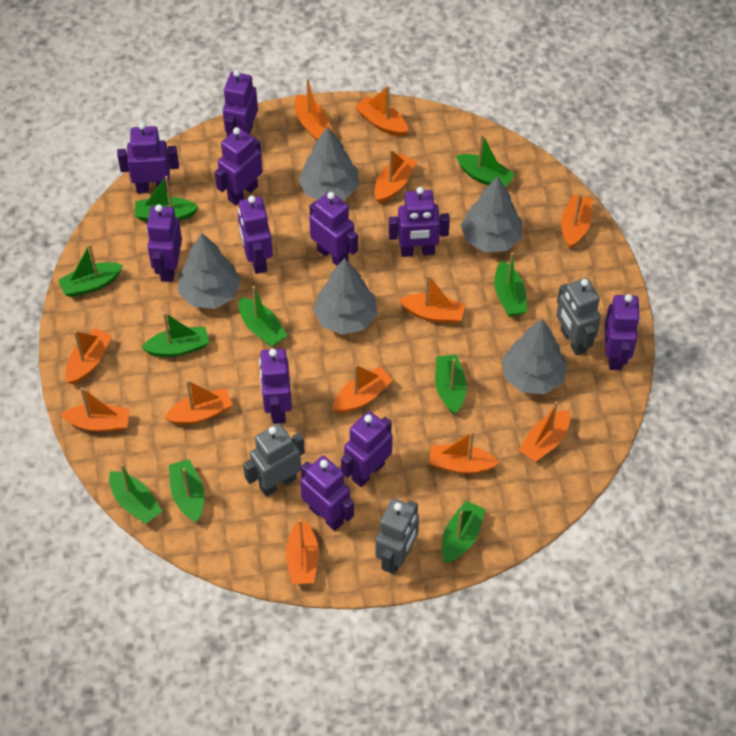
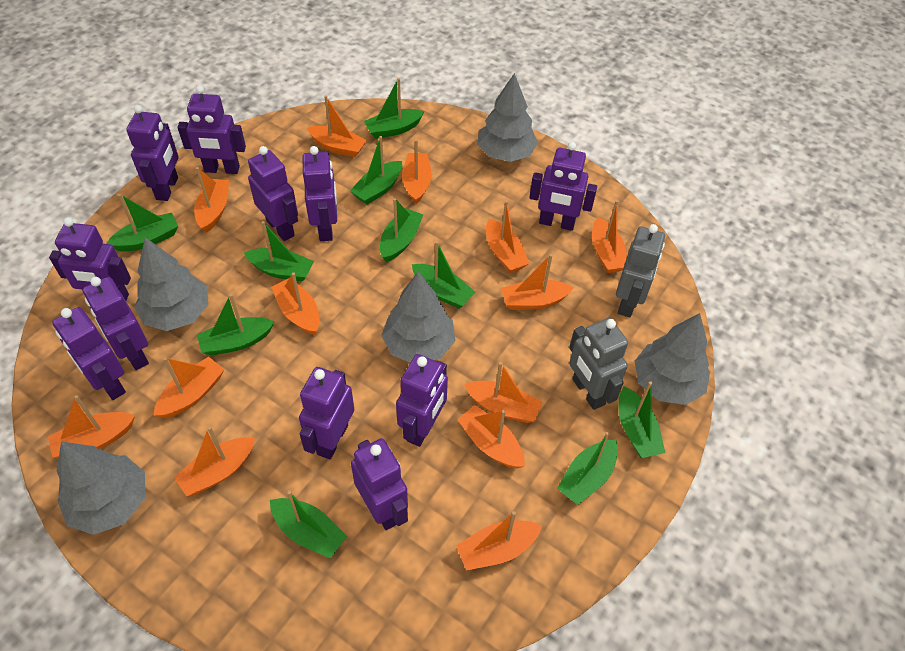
grey robot: [243,423,305,497] [375,498,419,575] [556,278,601,356] = 3 -> [569,318,628,410] [616,224,665,317] = 2
orange boat: [60,387,130,432] [65,328,112,384] [164,380,233,425] [286,518,319,584] [295,79,333,141] [333,365,393,413] [355,86,408,137] [374,149,417,204] [399,275,465,324] [429,431,500,474] [519,401,570,462] [561,193,592,249] = 12 -> [48,395,135,458] [153,357,225,418] [174,426,255,496] [194,167,229,233] [271,272,319,335] [307,95,367,157] [402,139,432,204] [456,511,542,571] [457,405,525,468] [464,362,543,423] [486,200,530,273] [501,254,574,310] [592,200,627,273] = 13

